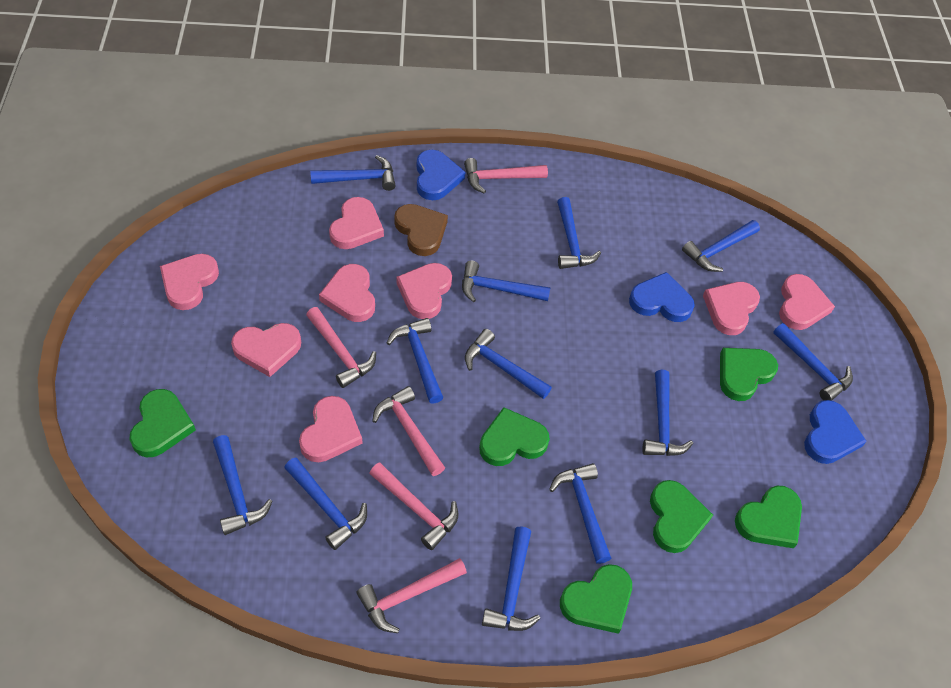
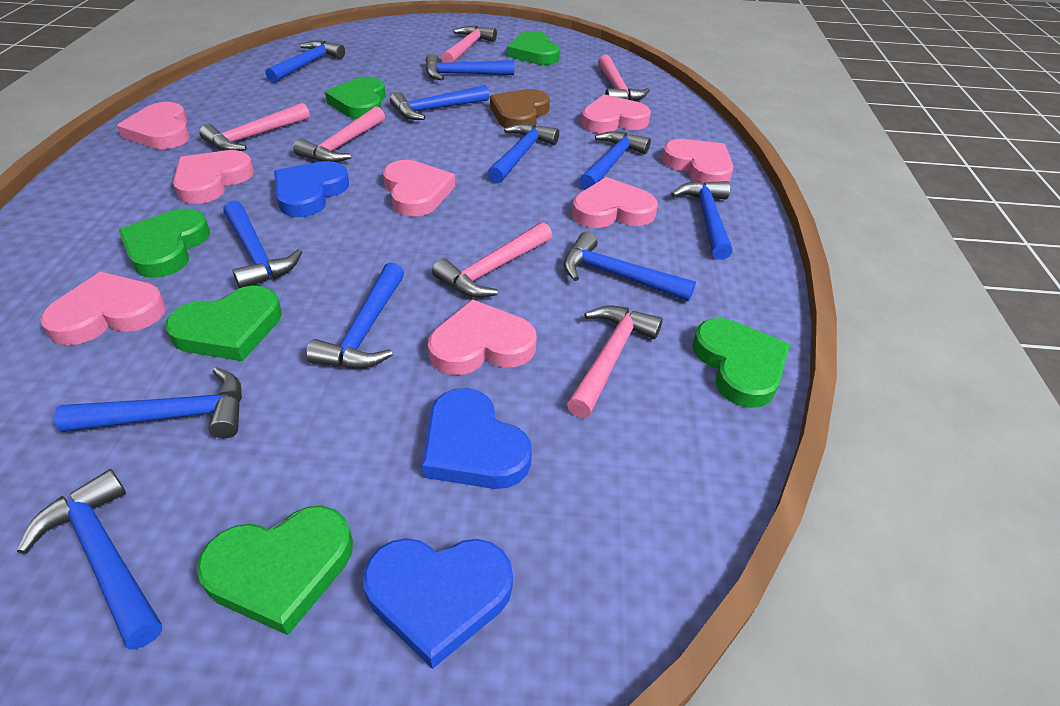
blue hammer: [213,435,273,535] [284,457,367,550] [310,155,396,191] [387,318,443,404] [462,261,550,302] [465,329,552,399] [482,526,540,631] [549,463,612,564] [557,197,601,269] [642,370,693,456] [682,220,760,272] [773,323,853,401] = 12 -> [17,469,162,650] [54,367,242,438] [223,201,302,288] [265,41,345,83] [306,263,404,369] [390,85,489,120] [426,54,514,80] [487,123,559,184] [564,232,696,301] [579,131,651,190] [671,181,732,260] = 11
pink hammer: [306,307,376,388] [356,558,467,633] [369,462,458,550] [372,386,445,476] [464,158,548,194] = 5 -> [199,103,310,151] [293,106,385,162] [432,222,552,298] [441,26,497,63] [567,306,663,418] [598,55,650,101] = 6

